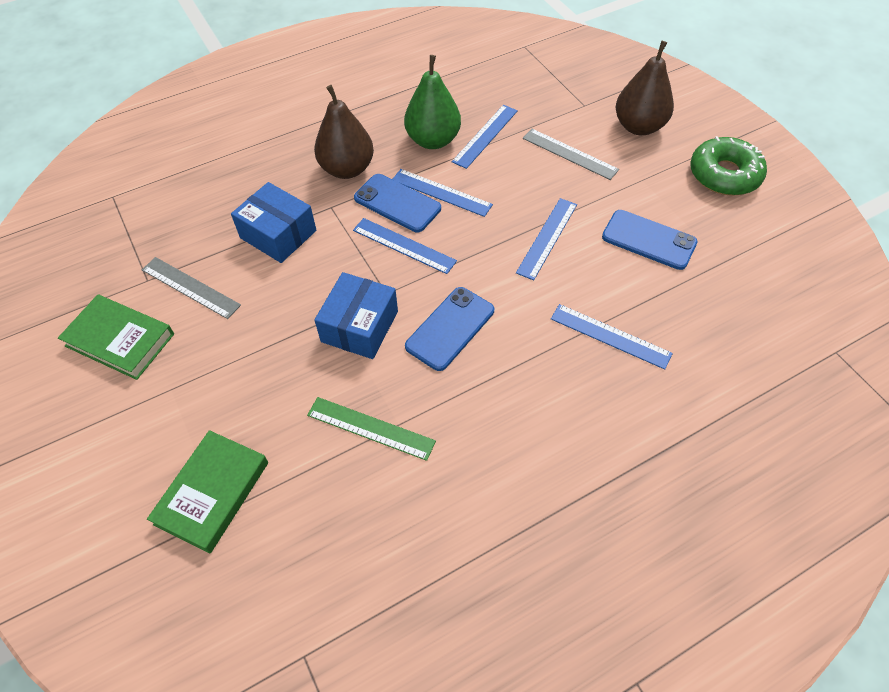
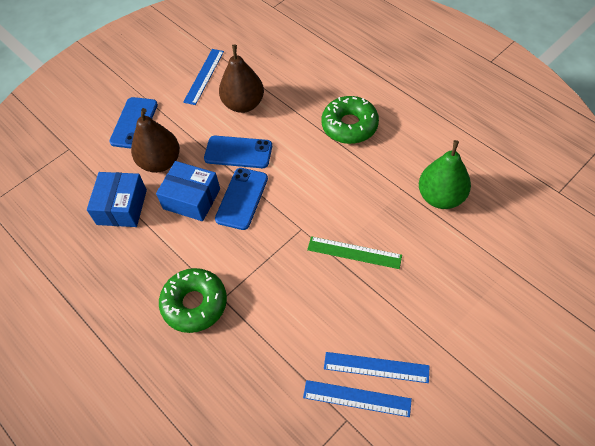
blue ruler: [353,218,457,274] [393,169,493,217] [452,105,518,169] [516,198,577,280] [551,304,673,370] = 5 -> [183,49,224,105] [303,380,412,417] [324,352,430,383] = 3
green book: [58,294,174,380] [147,430,268,554] = 2 -> none = 0
green donut: [690,136,767,196] = 1 -> [159,268,227,333] [322,96,379,144] = 2
grey ruler: [142,257,241,319] [523,129,619,180] = 2 -> none = 0

